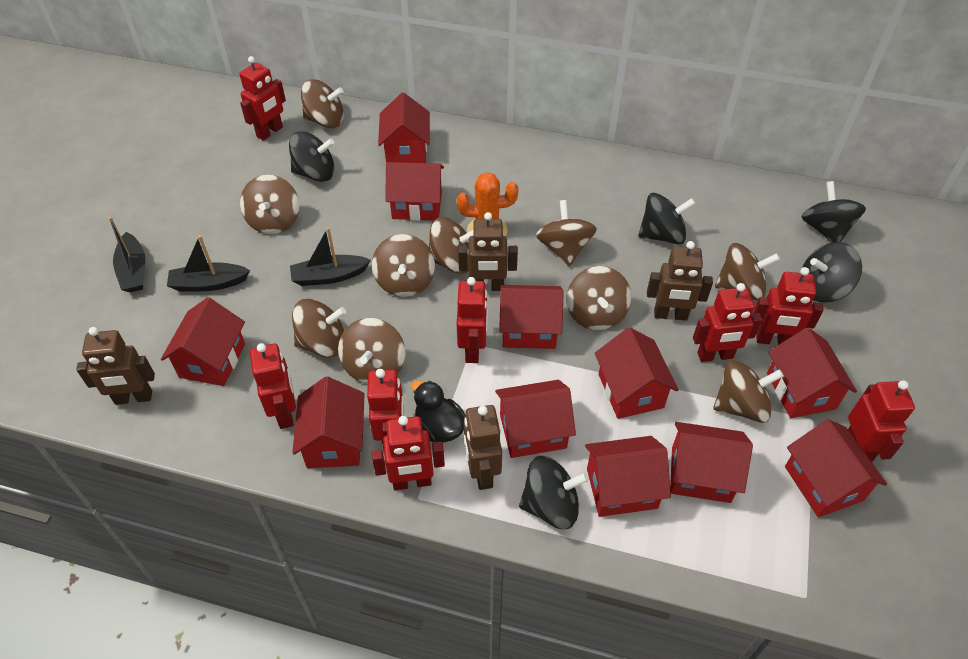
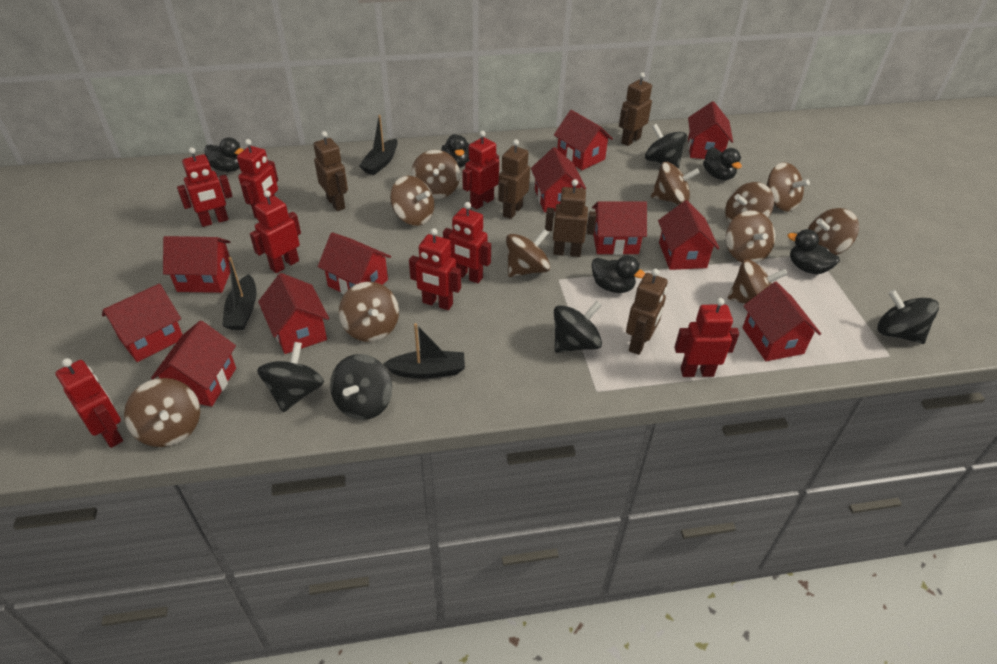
black duck: [412,380,466,442] = 1 -> [204,137,244,172] [441,134,469,167] [591,256,645,293] [703,147,742,180] [788,229,840,274] = 5
brown robot: [76,327,155,405] [458,212,518,291] [464,405,502,490] [647,241,713,321] = 4 -> [314,131,348,211] [498,139,530,219] [545,179,597,257] [619,72,652,146] [626,269,668,355] = 5
brown spinning top: [240,175,300,234] [292,299,346,358] [301,79,344,128] [338,318,406,384] [372,234,435,297] [429,217,473,274] [536,200,597,267] [566,266,631,330] [713,360,784,423] [715,243,780,300] = 10 -> [124,378,200,447] [339,282,399,342] [390,176,434,226] [411,150,460,199] [506,229,550,277] [651,162,700,205] [725,182,774,224] [726,211,775,263] [728,259,788,304] [767,162,810,212] [808,208,859,255] = 11
orange cactus: [457,172,518,236] = 1 -> none = 0

